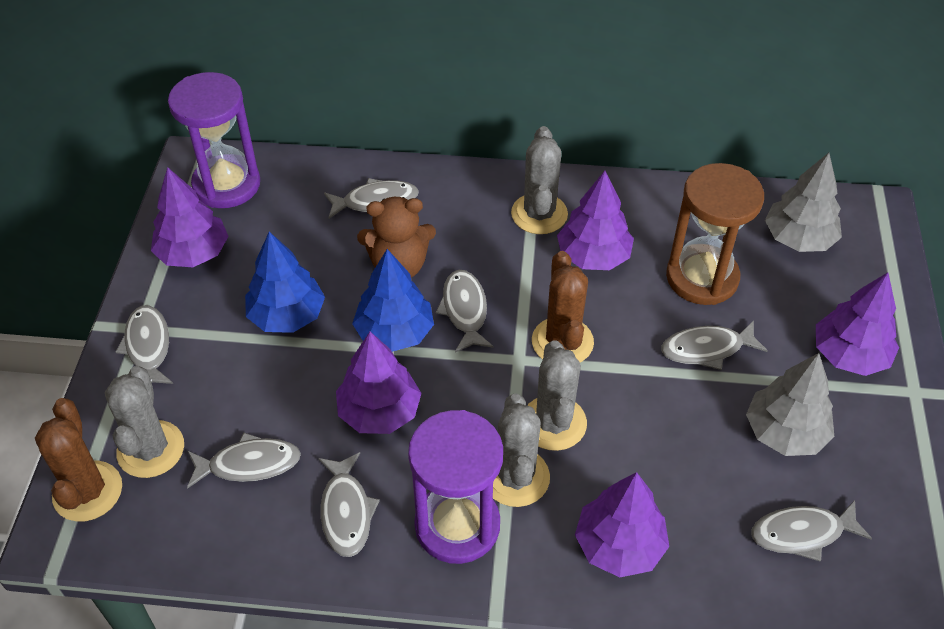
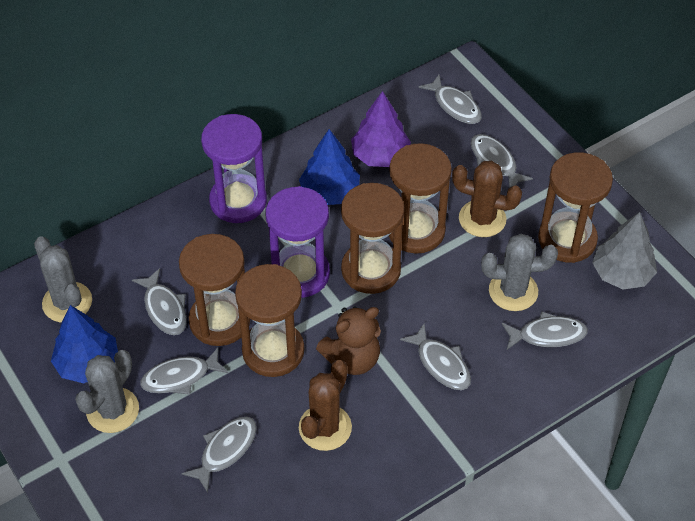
brown hourglass: [666,163,764,305] = 1 -> [179,234,250,346] [235,264,304,377] [341,183,404,294] [389,143,452,254] [538,152,613,263] = 5
grey cactus: [105,366,184,478] [493,394,550,507] [511,126,568,234] [527,340,587,451] = 4 -> [34,236,92,323] [75,350,139,433] [481,234,558,311] = 3
grey tree: [746,353,834,456] [765,153,842,252] = 2 -> [592,212,657,290] = 1
purple tree: [151,167,229,267] [336,332,421,434] [557,171,634,270] [575,472,669,577] [816,272,899,376] = 5 -> [351,91,411,167] = 1

